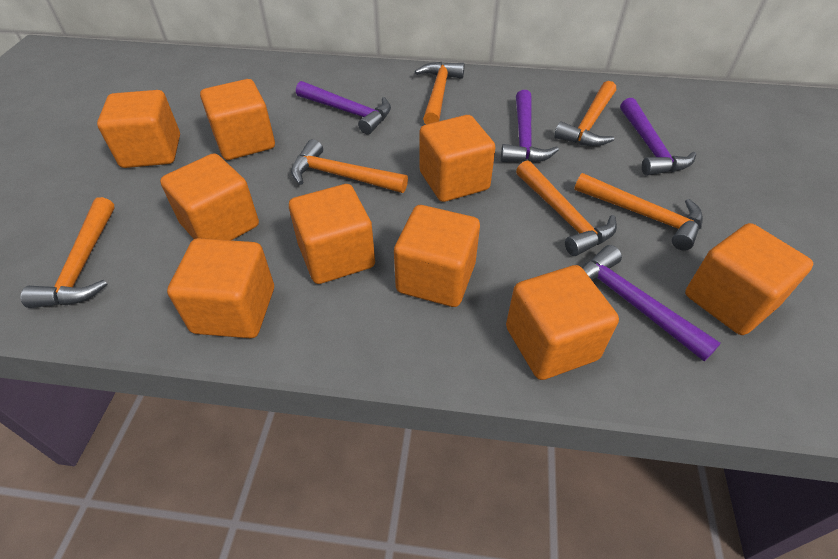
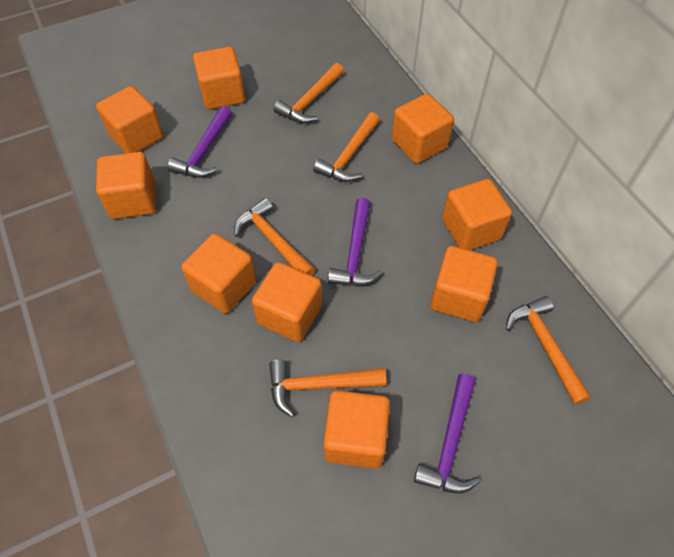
orange hammer: [21,197,115,308] [291,139,408,193] [415,62,465,124] [516,160,617,256] [554,81,616,146] [574,173,703,251] = 6 -> [234,198,315,276] [269,359,386,417] [273,63,344,123] [313,112,380,182] [506,296,591,405] = 5
purple hammer: [296,81,391,134] [501,90,559,163] [581,245,721,361] [620,98,696,176] = 4 -> [167,106,232,178] [328,198,382,285] [414,374,480,494] = 3

